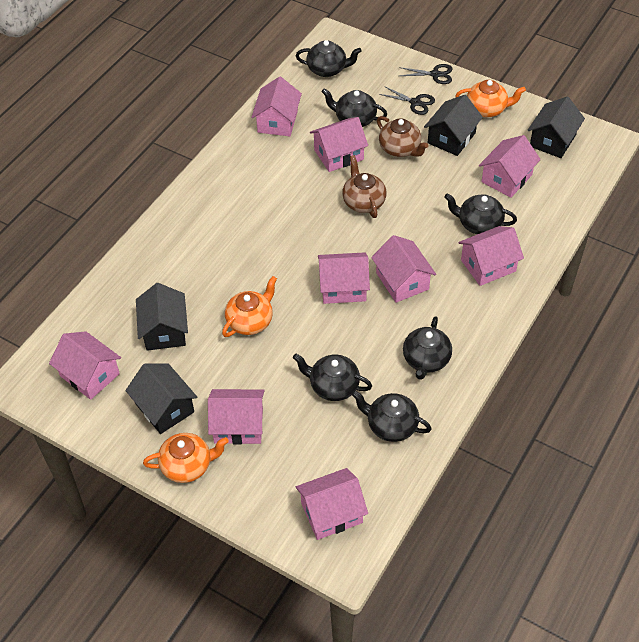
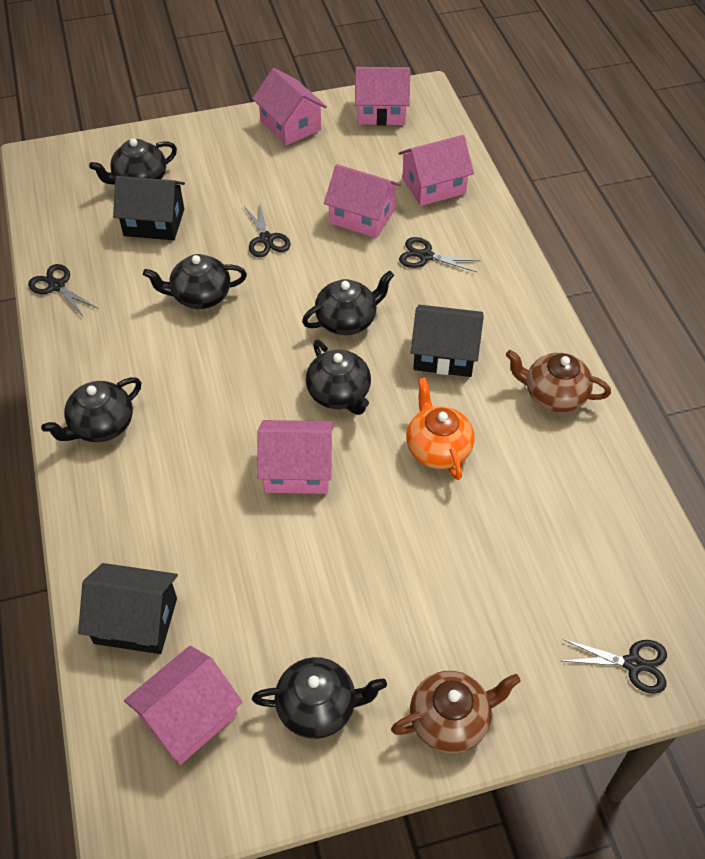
black house: [125,363,197,434] [136,283,188,351] [424,95,483,156] [528,96,585,158] = 4 -> [78,563,178,654] [113,176,185,240] [411,305,484,377] = 3
black scissors: [379,86,435,115] [399,64,452,84] = 2 -> [28,264,97,318] [244,204,290,257] [399,237,481,272] [562,639,667,694] = 4
orange teapot: [143,433,229,483] [222,276,277,337] [455,80,526,117] = 3 -> [406,377,475,480] = 1
pink house: [49,331,121,400] [208,389,265,444] [251,77,302,136] [296,468,368,540] [310,117,368,172] [318,252,370,304] [371,235,436,303] [458,226,524,286] [479,135,541,198] = 9 -> [124,646,242,765] [252,68,327,146] [257,420,334,494] [324,164,401,238] [355,67,410,125] [399,135,474,206] = 6

